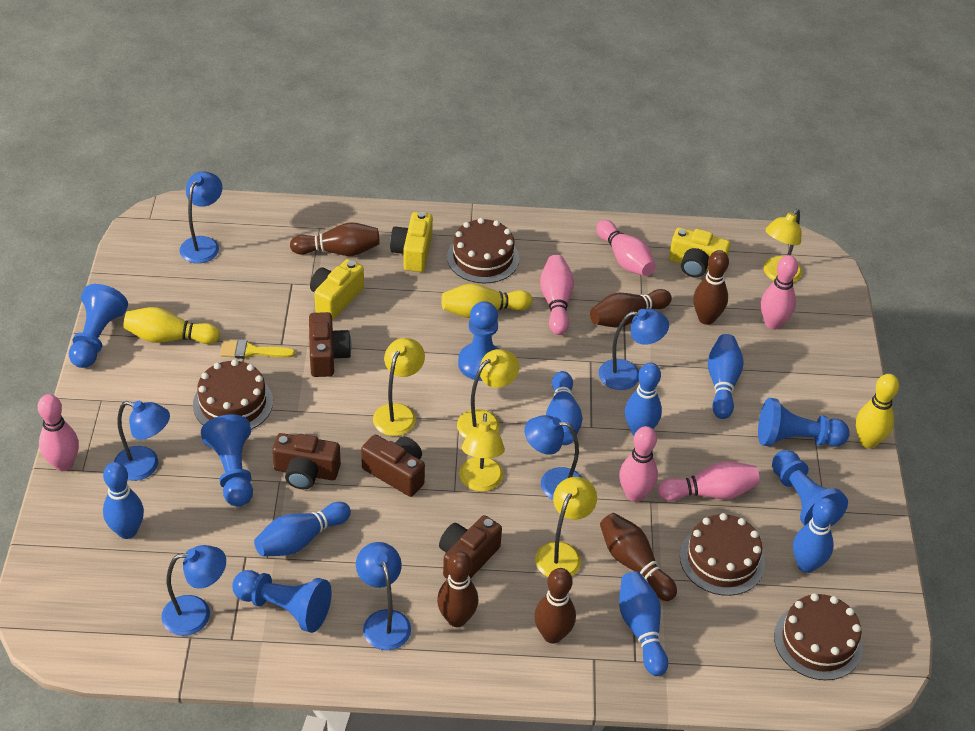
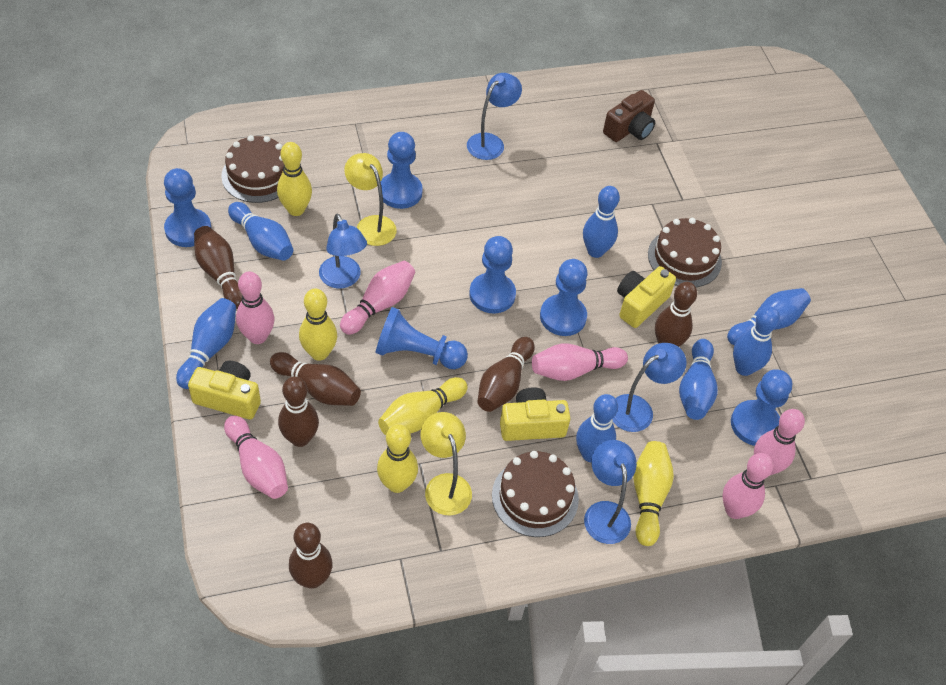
blue lamp: [114,401,170,481] [161,545,226,636] [179,171,222,263] [356,542,411,650] [524,415,582,500] [599,309,669,390] = 6 -> [319,213,367,288] [467,73,522,160] [584,440,637,544] [612,343,687,432] = 4
brown cake: [193,359,273,430] [447,218,519,284] [680,513,765,596] [774,593,863,680] = 4 -> [221,135,284,203] [492,451,579,537] [648,218,722,287] = 3
brown camera: [273,433,341,489] [309,312,352,377] [361,435,425,497] [439,515,502,579] = 4 -> [603,90,655,142] = 1
yellow bowling pin: [123,307,220,344] [441,284,532,318] [856,374,899,449] = 3 -> [277,142,312,216] [299,288,337,361] [377,424,418,493] [378,377,467,435] [633,441,674,546] = 5
yellow brush: [220,340,295,359] = 1 -> none = 0
yellow lamp: [373,338,425,436] [457,349,519,438] [459,413,505,491] [535,477,597,577] [764,209,802,283] = 5 -> [344,153,397,246] [421,412,472,515] = 2

